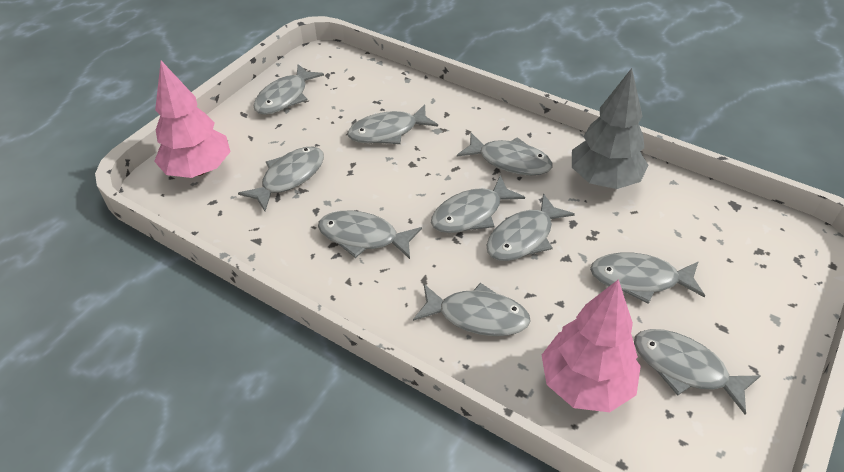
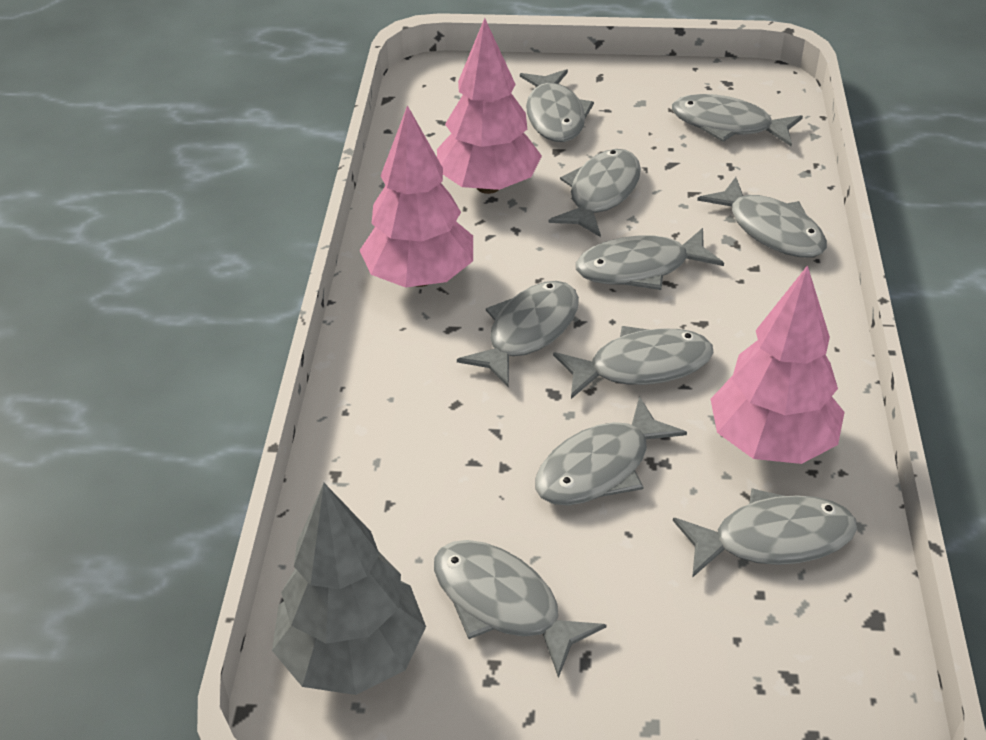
pink tree: [154,61,230,178] [542,279,641,412] = 2 -> [359,105,473,288] [437,18,542,194] [711,265,845,464] = 3

